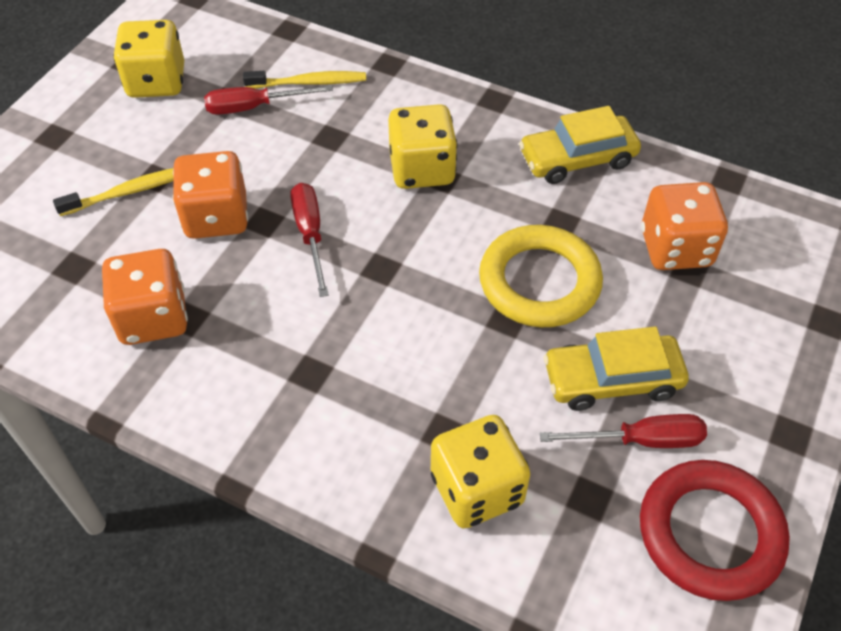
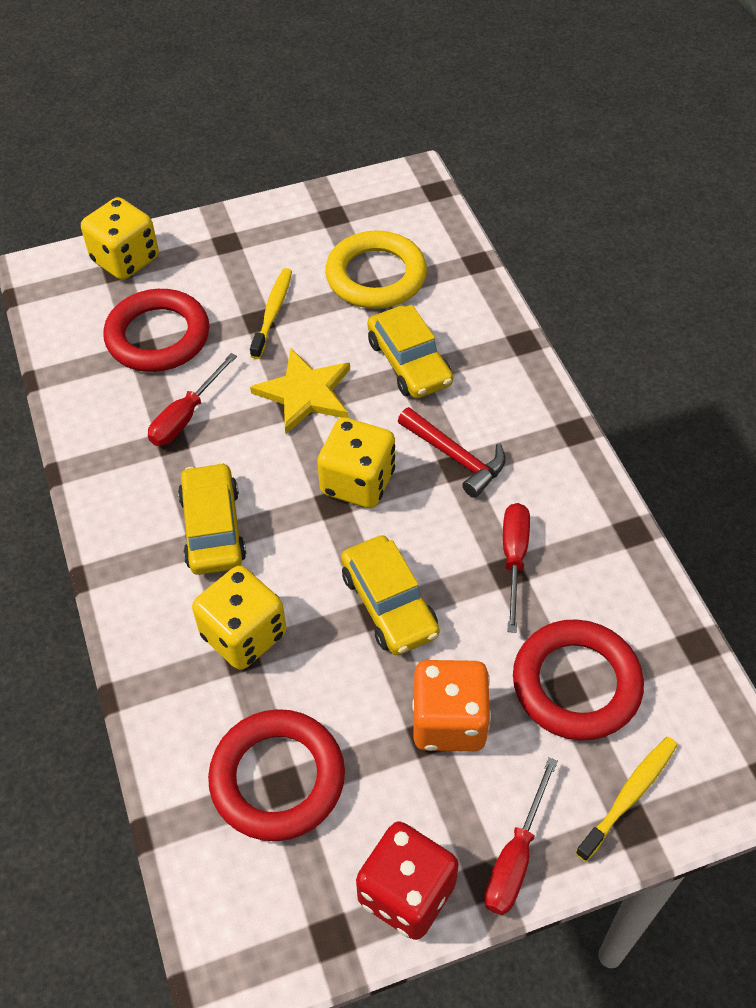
orange dice: [102,249,188,345] [172,151,248,239] [641,182,728,270] = 3 -> [412,660,491,751] = 1
red dice: none = 0 -> [356,821,459,940] = 1
red hammer: none = 0 -> [398,407,505,498] = 1
red ring: [640,460,790,601] = 1 -> [104,289,209,372] [208,709,345,841] [513,619,644,740] = 3
yellow car: [519,106,641,184] [544,326,689,411] = 2 -> [178,462,246,575] [341,535,440,655] [367,305,453,398] = 3
yellow star: none = 0 -> [250,349,350,434] = 1

